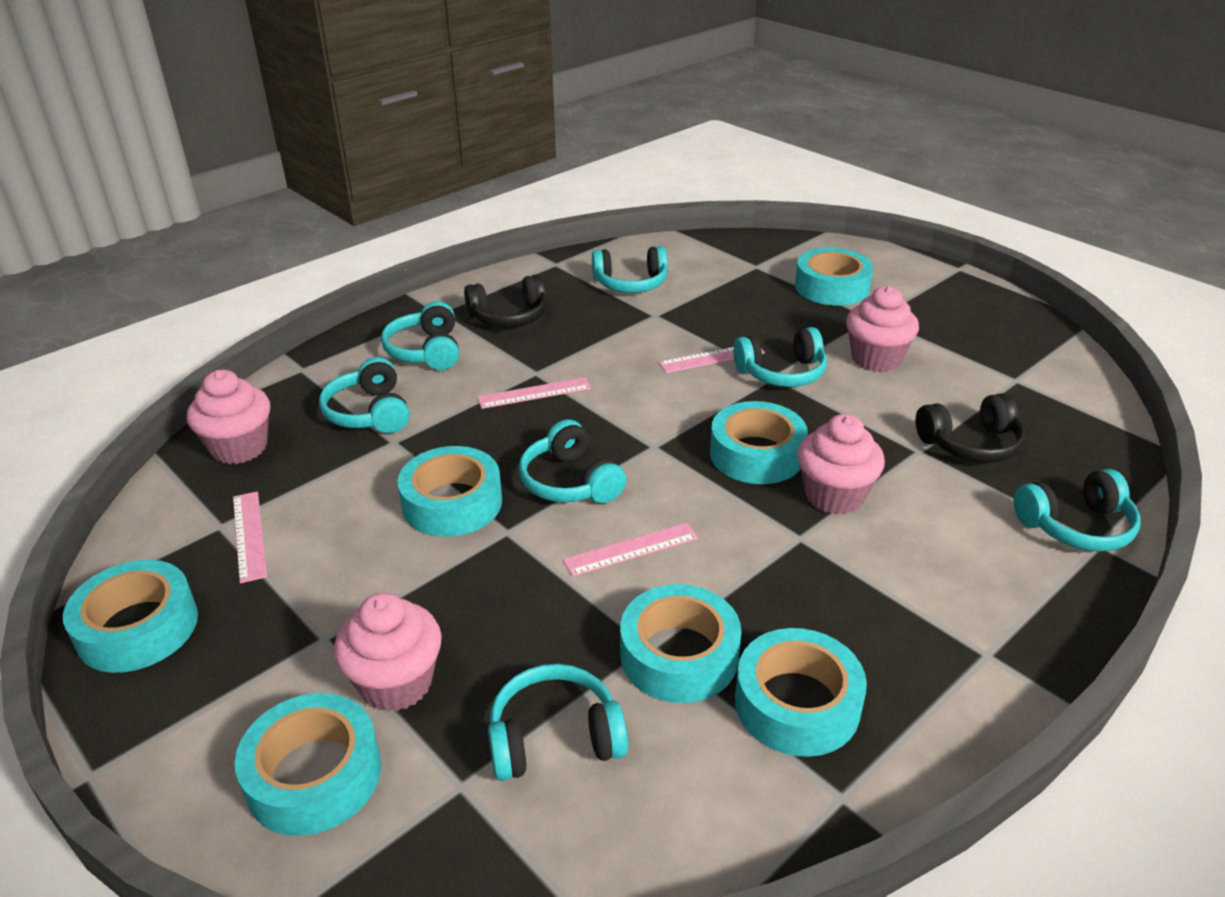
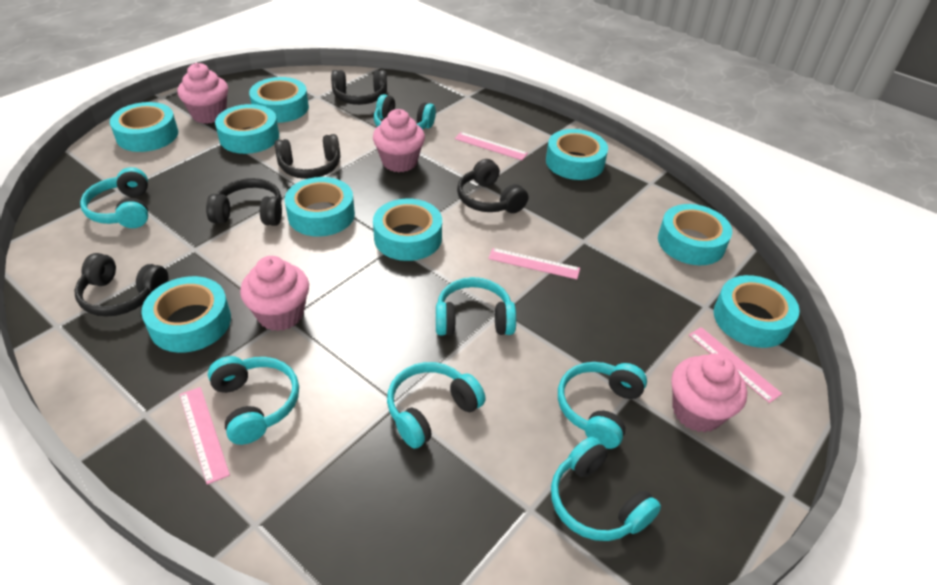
black headphones: [464,274,547,328] [916,393,1026,463] = 2 -> [74,253,169,317] [206,178,282,226] [275,134,340,179] [331,70,387,105] [457,159,528,213] = 5
turquoise tape: [63,560,198,673] [235,693,381,836] [397,446,502,537] [620,584,742,703] [710,401,808,484] [735,628,867,757] [795,248,873,306] = 7 -> [110,102,178,152] [141,276,231,353] [215,104,279,154] [249,77,309,123] [285,177,355,237] [373,199,442,261] [546,129,608,180] [658,204,732,265] [714,275,800,348] = 9

